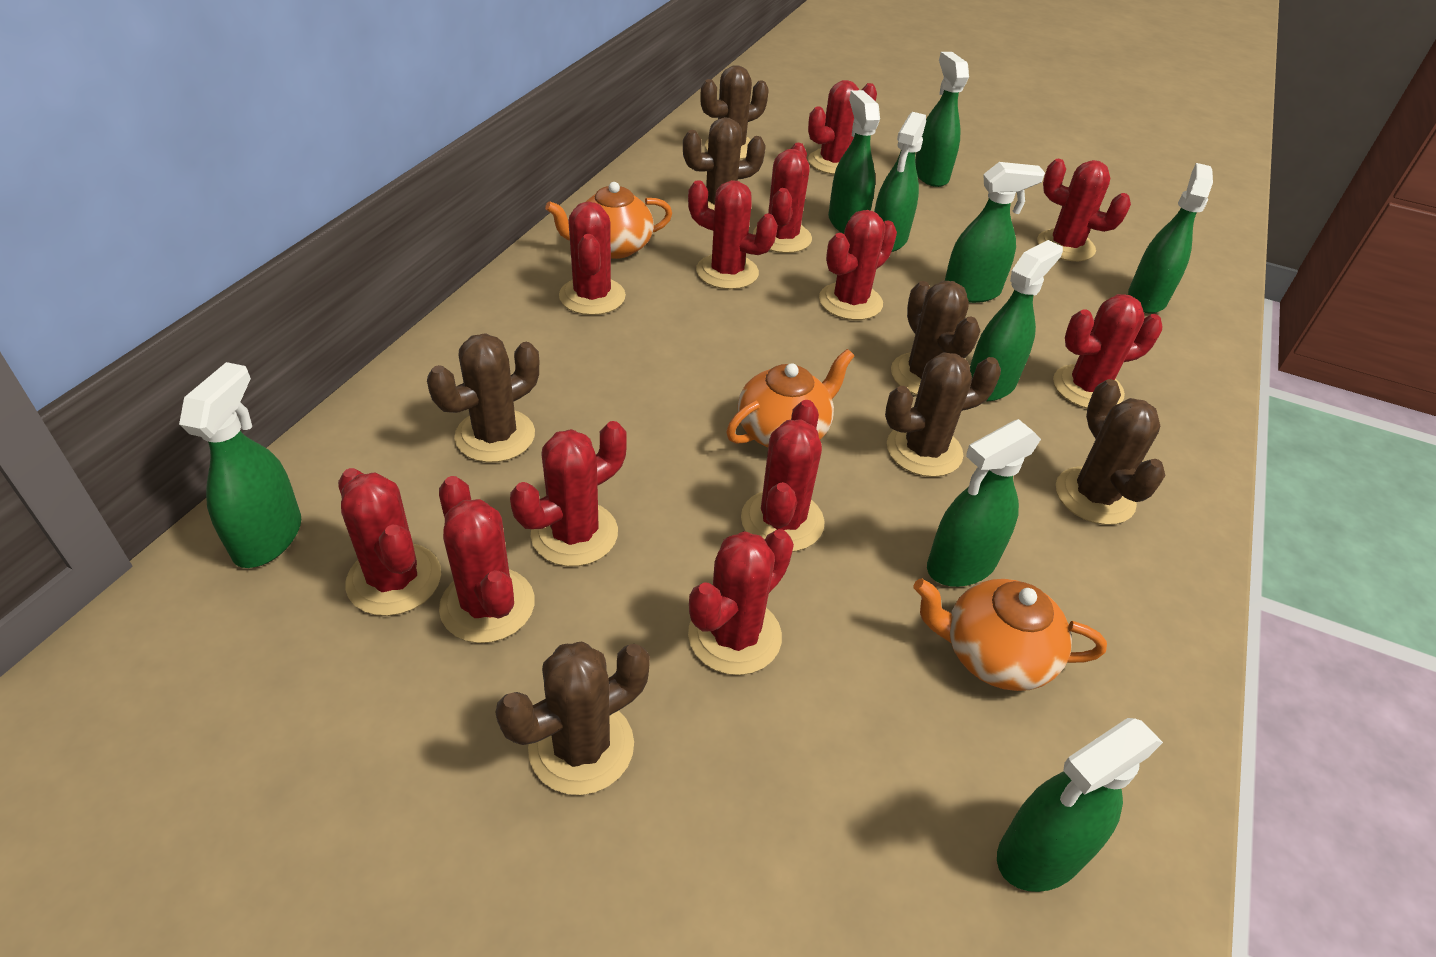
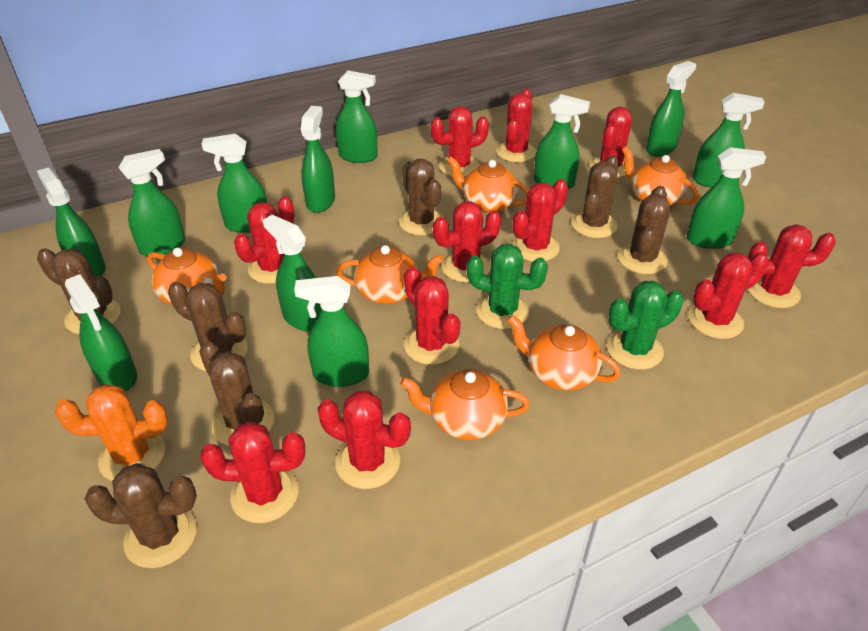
green cactus: none = 0 -> [466,244,548,329] [607,281,684,369] = 2
green spray bottle: [179,362,301,568] [828,90,880,233] [874,112,926,252] [915,52,969,187] [927,419,1041,587] [945,162,1045,303] [970,240,1063,401] [997,718,1163,892] [1128,163,1213,313] = 9 -> [37,167,106,276] [65,274,137,392] [118,149,185,256] [202,134,267,233] [263,215,321,332] [294,276,369,387] [301,106,335,213] [336,70,378,163] [534,94,590,189] [646,61,696,156] [687,147,766,249] [692,93,765,188] = 12
orange cactus: none = 0 -> [55,384,168,481] = 1
orange teapot: [545,182,672,259] [727,349,854,447] [913,578,1107,691] = 3 -> [147,248,227,305] [336,245,444,304] [400,369,530,440] [447,157,529,213] [507,315,621,391] [622,146,699,205] = 6
red cactus: [338,468,441,616] [439,476,535,643] [510,421,627,566] [559,202,626,315] [688,180,778,289] [688,529,794,675] [741,400,825,552] [753,143,812,253] [808,80,877,175] [819,210,897,320] [1037,159,1131,261] [1053,294,1162,408] = 12 -> [200,421,305,523] [234,196,294,284] [317,390,411,489] [404,267,461,365] [431,106,489,177] [433,201,501,282] [496,89,536,162] [512,179,568,261] [590,107,632,178] [689,252,769,339] [748,224,836,308] = 11

